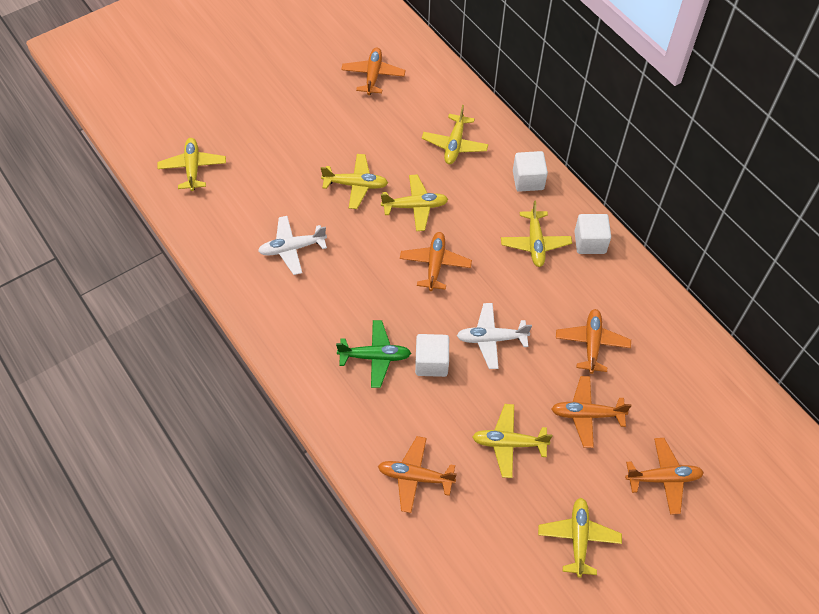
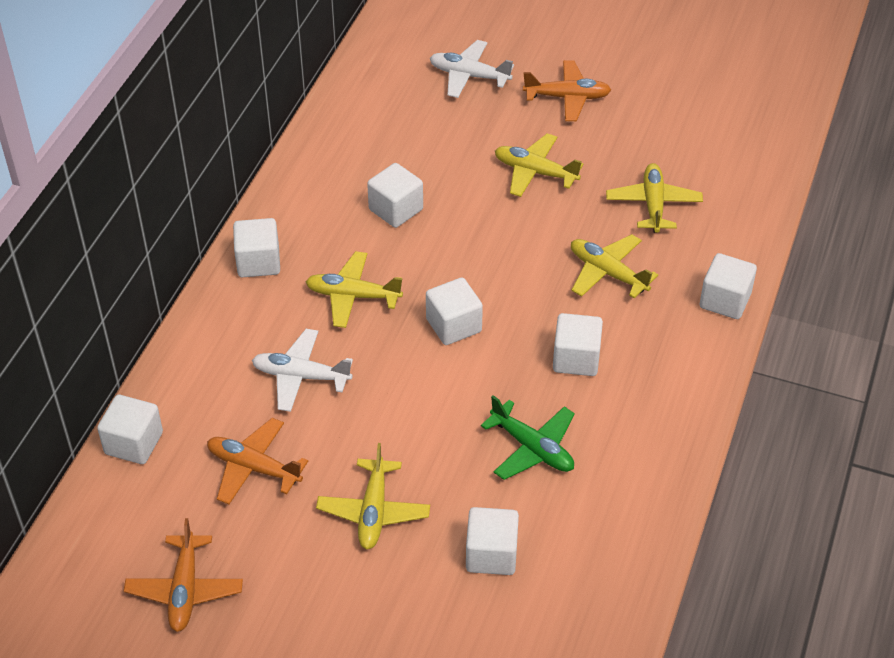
orange plane: [341,48,406,95] [378,436,457,513] [400,232,472,291] [552,376,631,448] [556,309,631,374] [625,438,704,515] = 6 -> [124,518,243,632] [207,418,308,504] [523,60,611,121] = 3
white cube: [415,334,449,377] [513,151,548,192] [574,214,611,254] = 3 -> [97,395,163,464] [233,218,280,277] [367,163,423,228] [426,277,483,345] [466,507,519,575] [553,313,603,376] [700,253,757,319] = 7
yellow plane: [157,138,226,191] [321,154,388,209] [381,174,448,231] [422,105,488,164] [472,404,552,478] [501,200,572,267] [538,498,622,578] = 7 -> [305,251,403,328] [316,443,430,549] [495,133,584,197] [571,234,658,298] [606,163,703,233] = 5

